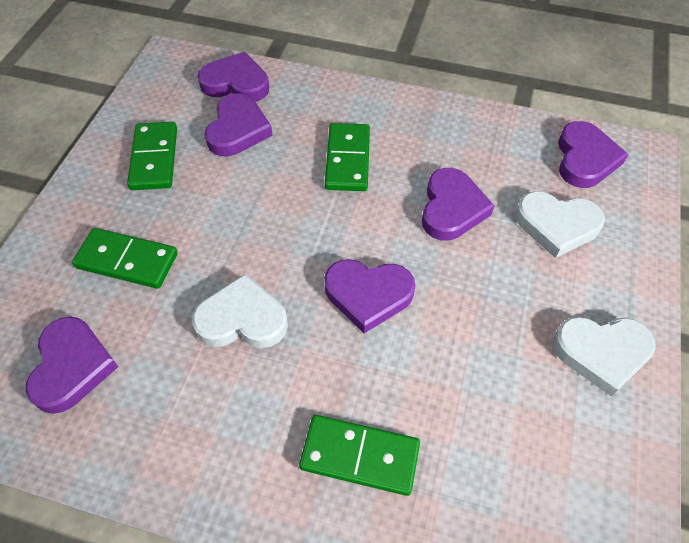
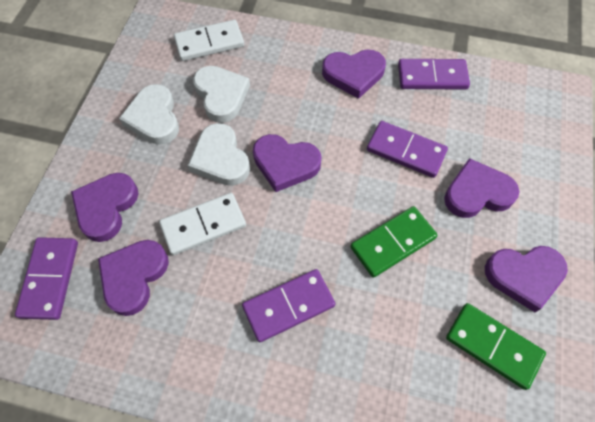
green domino: [72,228,178,289] [127,122,177,190] [299,415,420,496] [325,123,370,191] = 4 -> [350,206,438,278] [446,303,546,390] = 2
purple domino: none = 0 -> [15,237,78,320] [242,269,335,342] [367,121,448,178] [398,59,470,90] = 4
white domino: none = 0 -> [159,193,246,256] [174,20,244,61] = 2

